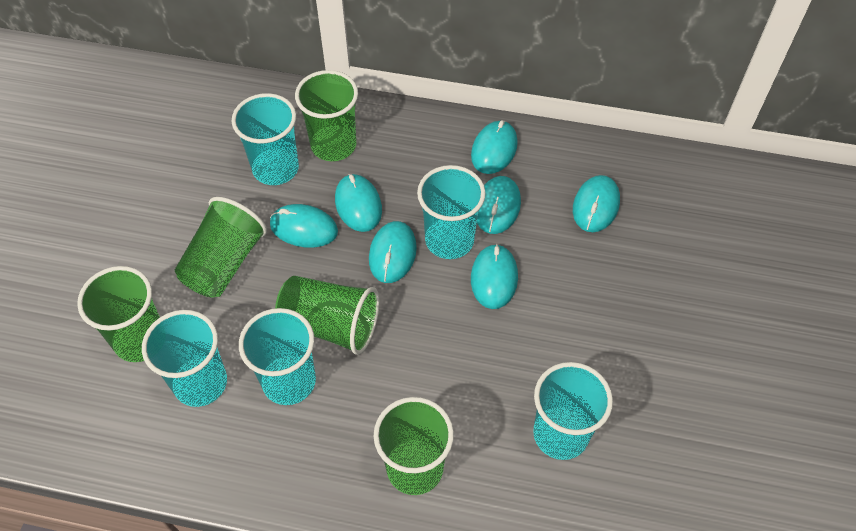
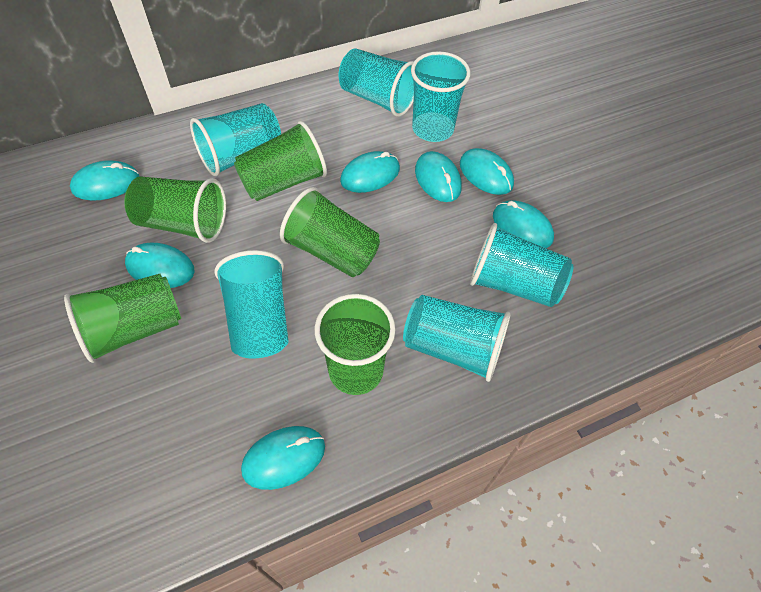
turquoise cup: [142,310,227,407] [232,93,299,185] [239,308,316,405] [417,165,486,259] [533,362,613,460] = 5 -> [190,103,281,176] [215,250,289,358] [339,48,414,117] [403,295,510,382] [411,51,471,142] [470,223,573,307] = 6

